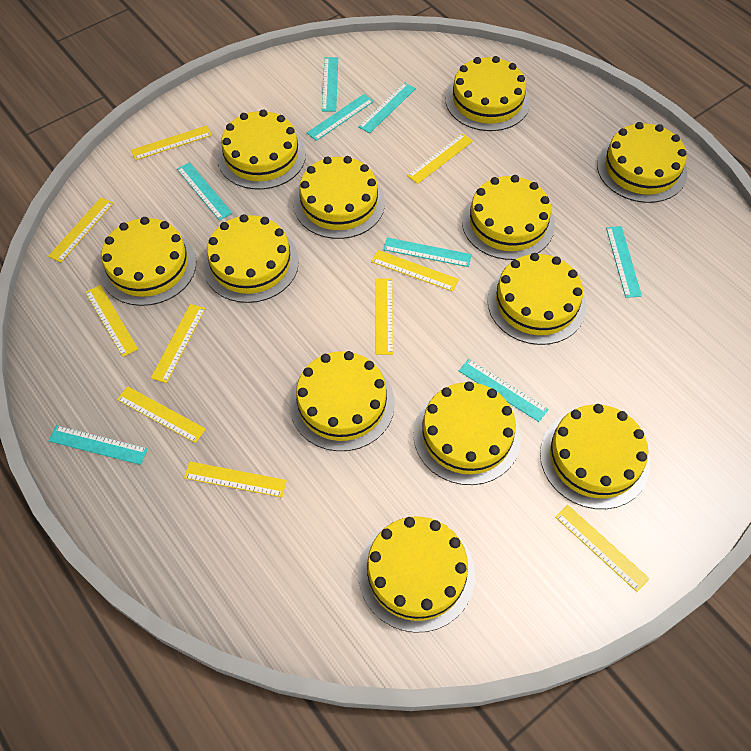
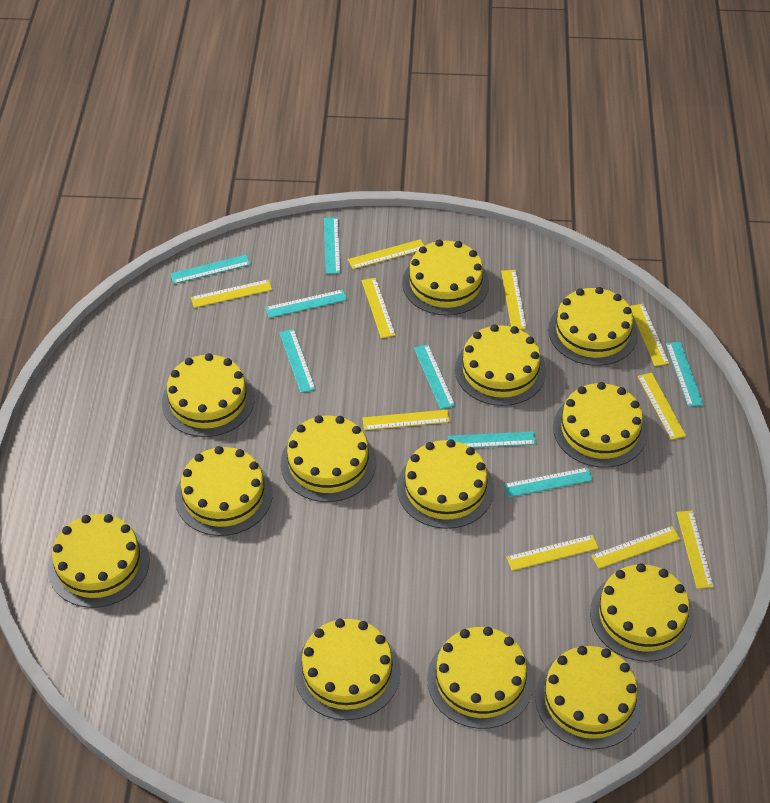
yellow cake: [100,217,196,306] [203,214,299,303] [217,109,306,189] [290,351,395,451] [293,156,385,239] [358,516,475,633] [413,382,521,485] [445,56,530,131] [462,175,555,260] [487,253,586,345] [540,404,650,509] [597,122,687,203] = 12 -> [48,514,149,608] [162,353,255,437] [175,446,273,536] [280,415,376,502] [294,619,401,720] [397,439,494,529] [402,240,489,316] [427,627,534,729] [455,324,546,406] [535,646,643,749] [548,287,638,366] [553,382,648,468] [590,563,694,662] = 13

